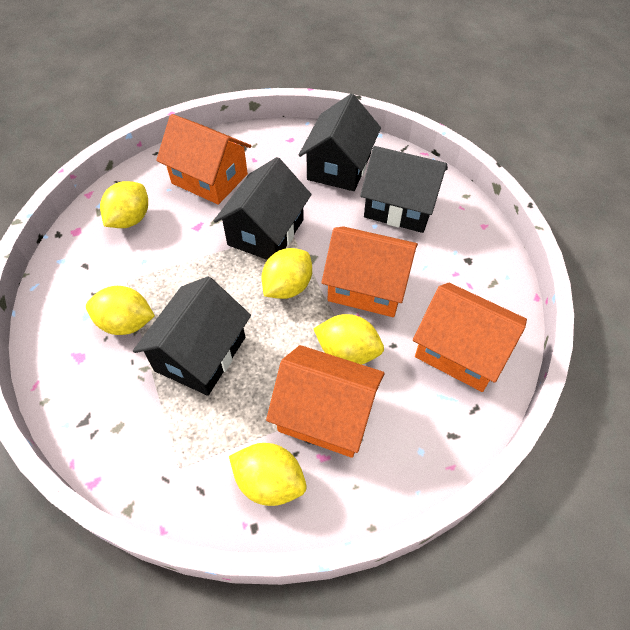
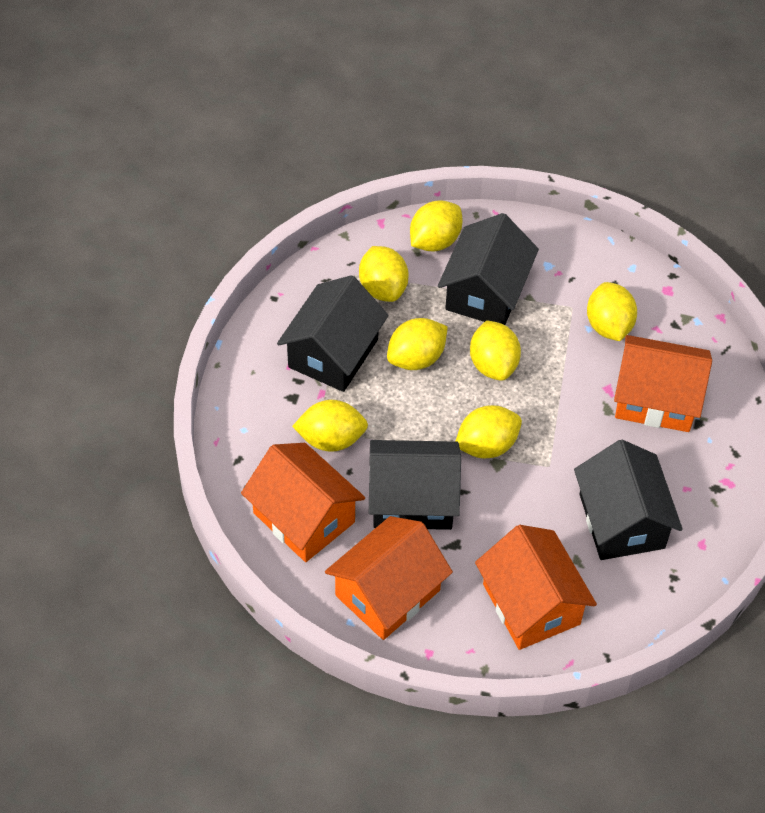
yellow lemon: [86,286,155,335] [100,181,148,228] [229,443,306,506] [262,248,312,299] [313,314,384,365] = 5 -> [292,400,368,452] [359,246,408,302] [387,318,448,370] [410,201,462,251] [455,405,522,458] [470,320,521,381] [587,282,637,341] = 7

